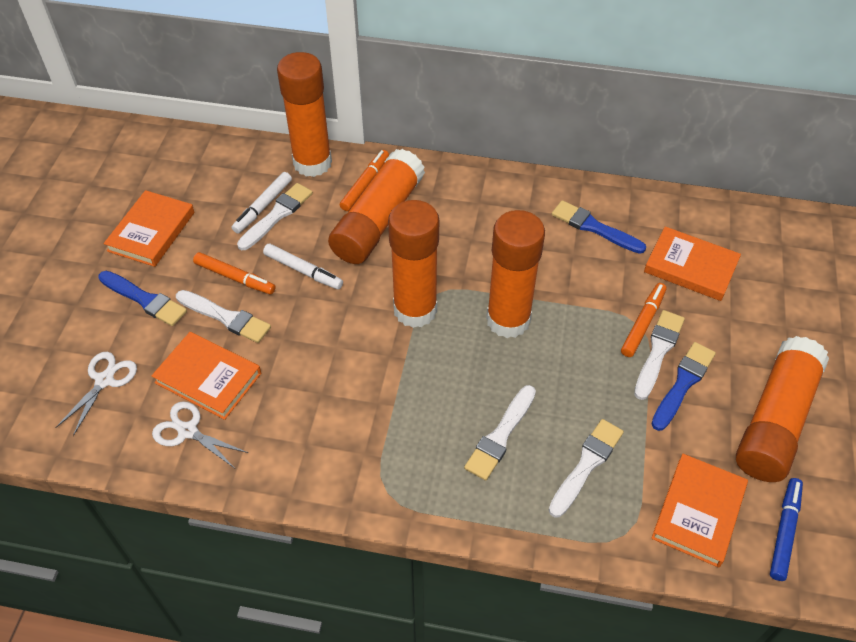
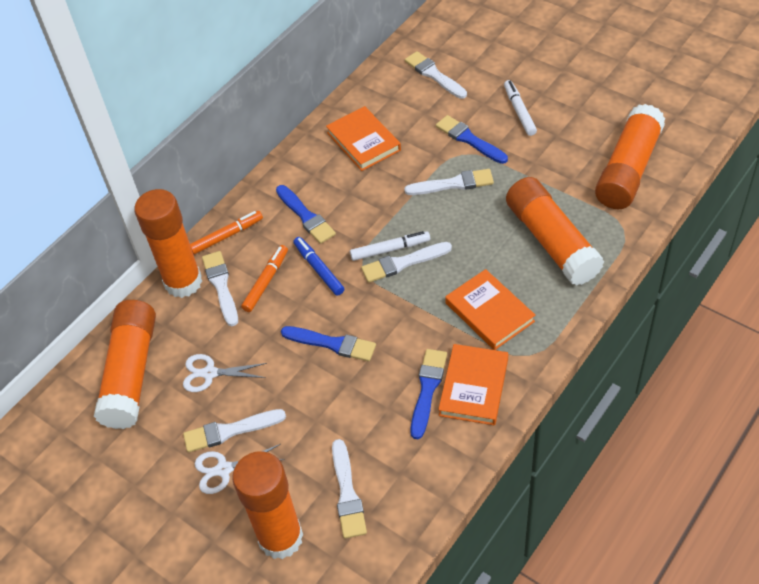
blue brush: [98,271,187,326] [552,200,646,254] [651,342,716,431] = 3 -> [276,185,336,244] [281,326,376,361] [410,349,447,439] [436,115,508,164] = 4
orange book: [104,190,194,267] [151,332,261,420] [644,226,741,301] [651,454,748,568] = 4 -> [326,106,401,171] [438,344,508,425] [445,269,535,350] = 3
orange marker: [193,252,276,295] [340,150,389,211] [621,283,666,357] = 3 -> [190,211,263,254] [241,245,288,312] = 2
white brush: [176,290,271,343] [237,183,313,250] [464,385,536,481] [549,419,624,518] [634,310,685,400] = 5 -> [183,409,286,453] [202,251,238,326] [332,439,367,539] [361,242,452,283] [404,169,494,195] [405,51,467,99] = 6

